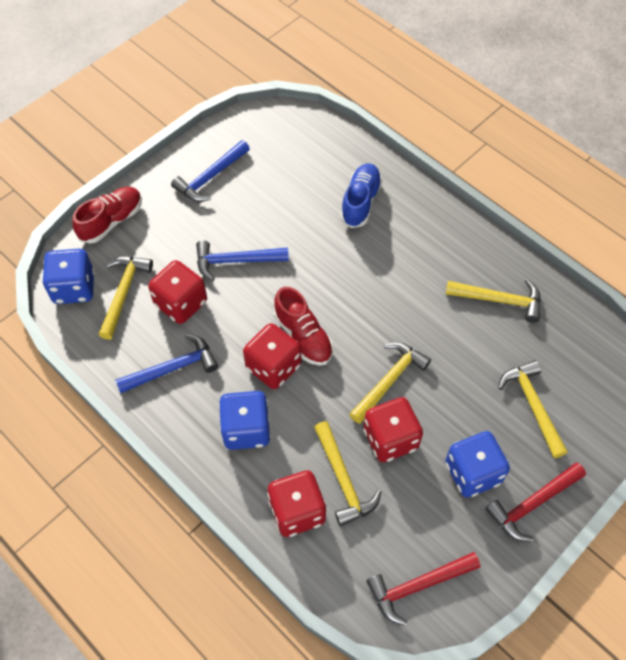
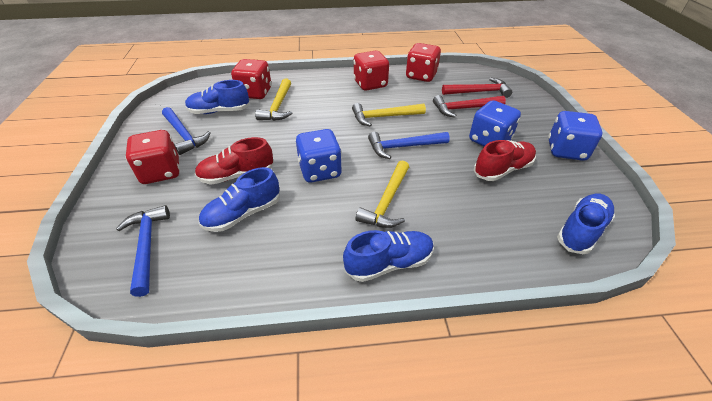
blue shoe: [340,163,382,228] = 1 -> [185,80,250,114] [199,167,280,232] [343,230,434,282] [557,194,615,254] = 4
yellow hammer: [99,257,153,340] [314,421,381,526] [349,342,431,424] [446,279,541,323] [498,360,568,458] = 5 -> [255,78,292,121] [352,103,426,127] [356,161,409,228] = 3

